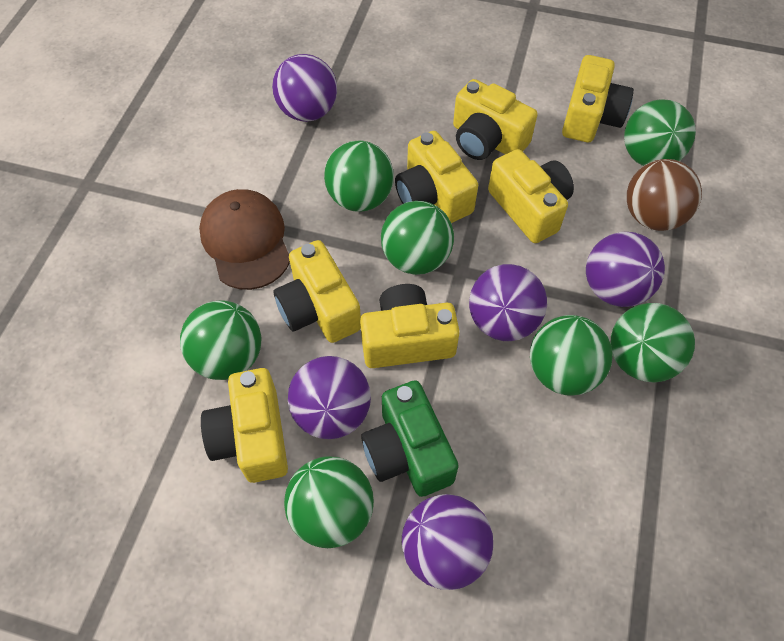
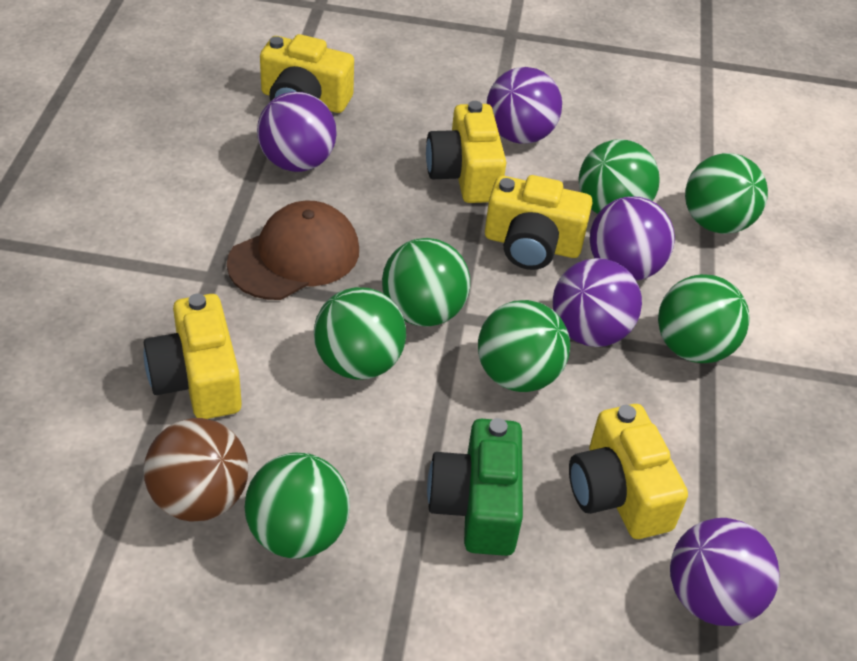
yellow camera: [201,368,288,483] [273,240,361,343] [360,284,460,368] [395,131,478,223] [453,79,538,160] [488,149,574,243] [562,55,634,142] = 7 -> [143,293,242,419] [260,34,354,113] [426,101,507,203] [485,175,593,270] [569,404,688,539] = 5

